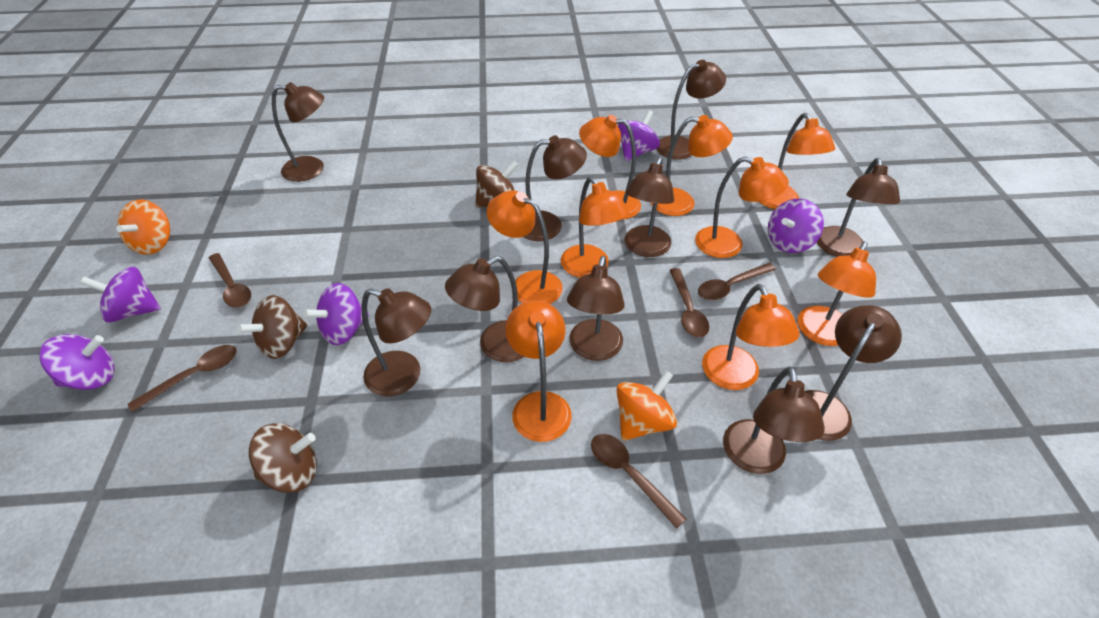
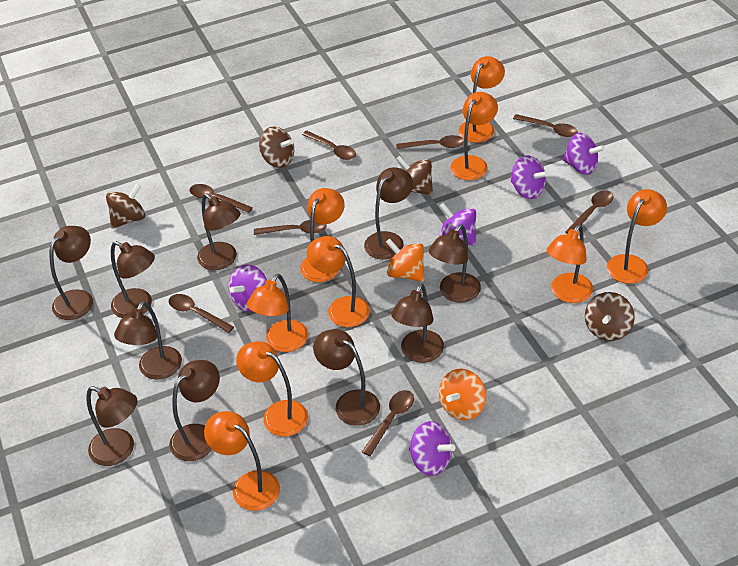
brown spinning top: [237,295,307,359] [249,423,317,493] [475,161,518,208] = 3 -> [106,183,145,228] [259,127,294,168] [396,155,433,195] [585,292,635,341] = 4
brown spoon: [128,345,237,412] [209,253,251,307] [591,434,686,529] [669,268,709,337] [698,263,776,300] = 5 -> [169,294,234,333] [190,184,253,213] [254,220,327,235] [302,131,356,160] [362,390,414,456] [396,135,464,149] [513,114,578,137] [565,190,614,233] = 8

